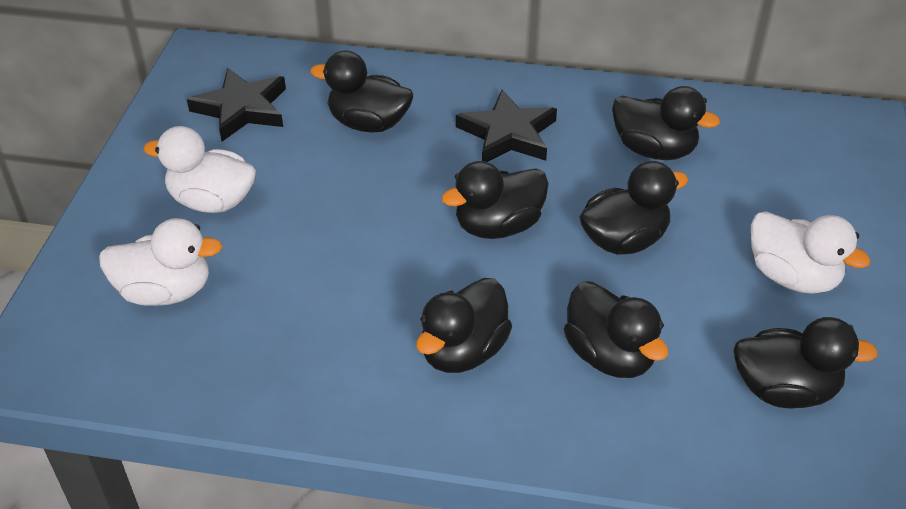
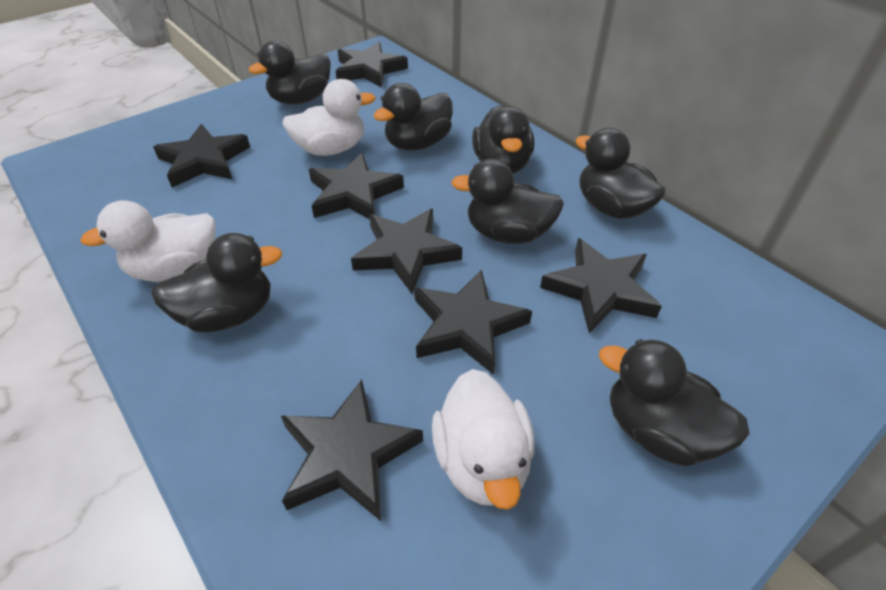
black star: [187,68,286,141] [456,90,557,162] = 2 -> [153,124,250,187] [281,380,423,521] [309,153,404,219] [336,42,408,88] [351,209,462,293] [414,269,532,375] [540,238,662,333] = 7

